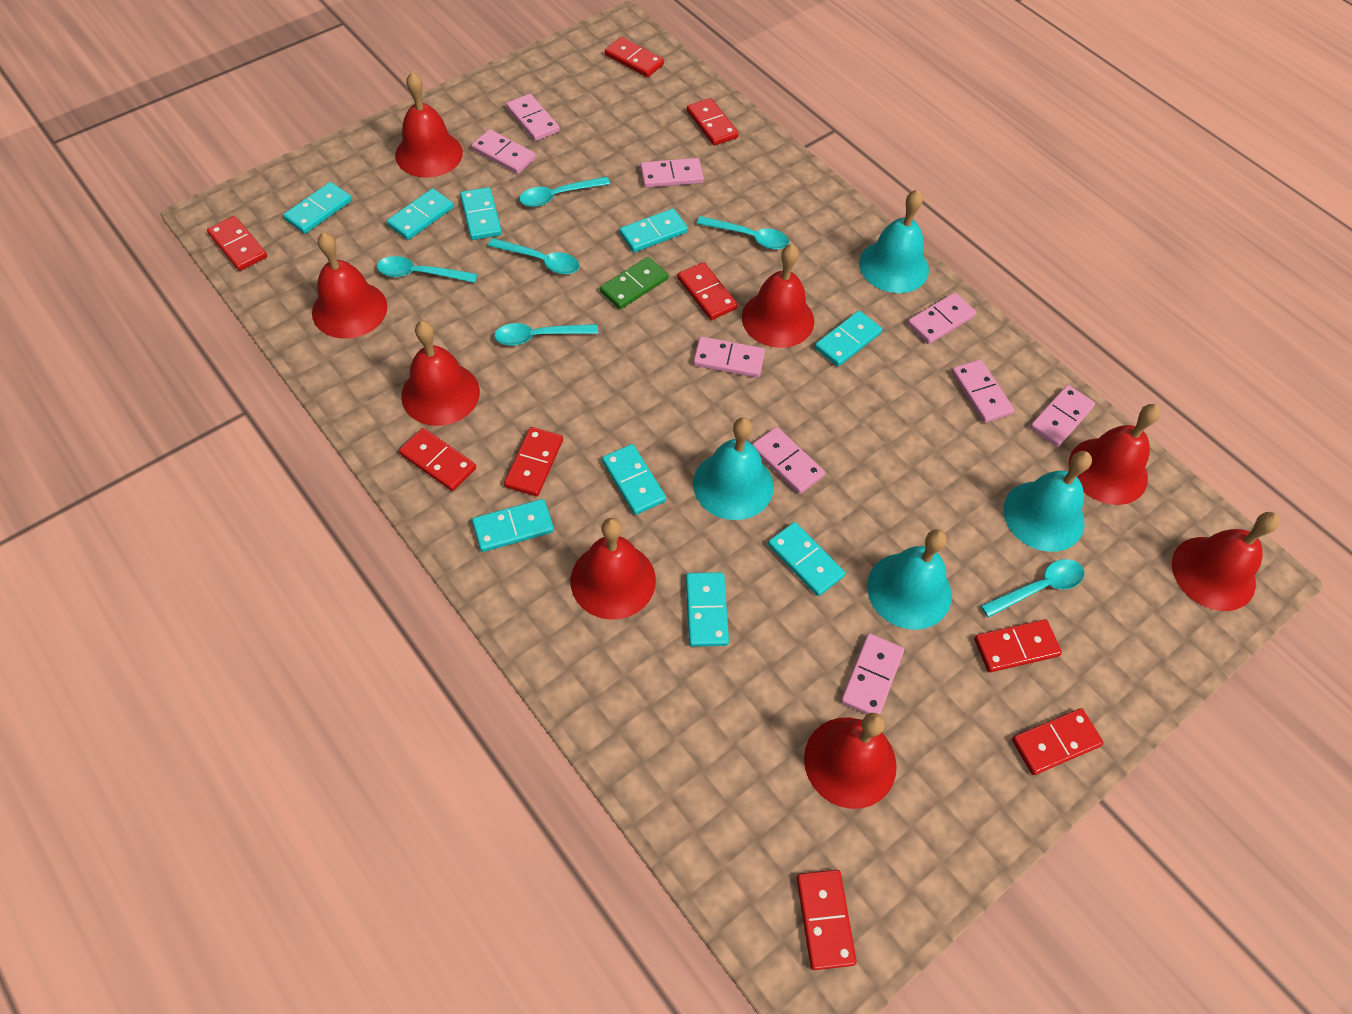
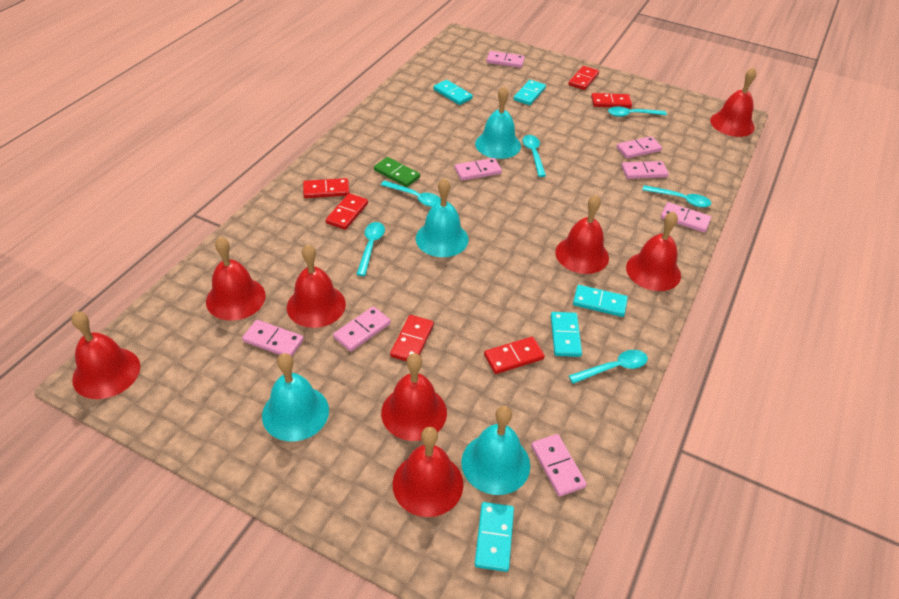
pink domino: [471,129,536,174] [506,94,560,141] [640,158,704,188] [693,337,765,378] [752,427,825,494] [841,633,904,714] [907,293,976,344] [951,359,1014,423] [1030,385,1095,447] = 9 -> [242,320,304,356] [333,306,391,352] [455,158,502,181] [487,51,525,68] [531,434,587,497] [617,136,662,159] [622,161,669,179] [661,202,711,233] = 8
red domino: [207,216,267,271] [399,428,476,491] [504,427,563,496] [605,37,664,77] [677,262,738,320] [687,98,739,146] [796,870,857,970] [974,619,1062,673] [1012,708,1104,775] = 9 -> [303,178,350,198] [326,193,368,230] [390,315,434,361] [484,337,545,374] [568,66,599,90] [591,93,632,108] = 6
turquoise domino: [283,182,352,234] [387,188,454,240] [460,187,502,240] [472,499,554,552] [602,444,666,515] [619,208,688,252] [686,572,729,647] [768,522,845,596] [815,311,882,367] = 9 -> [433,80,473,105] [475,502,514,572] [514,80,546,105] [551,312,582,357] [573,285,628,317] = 5

